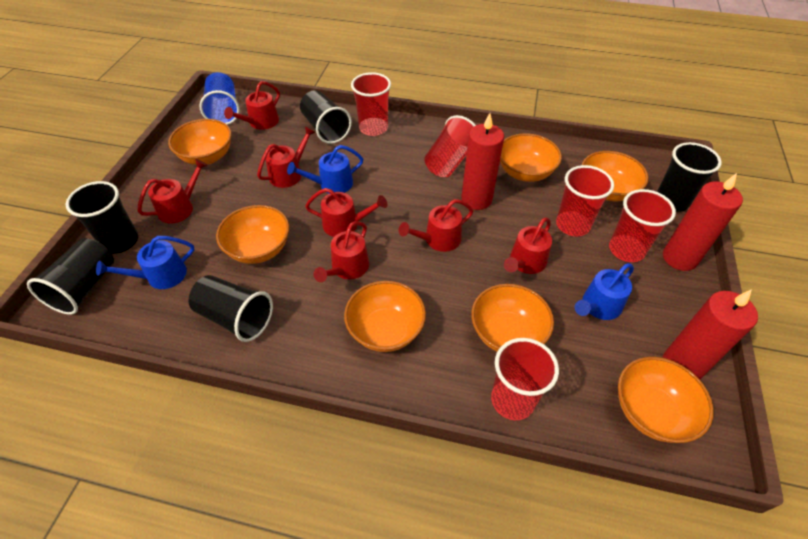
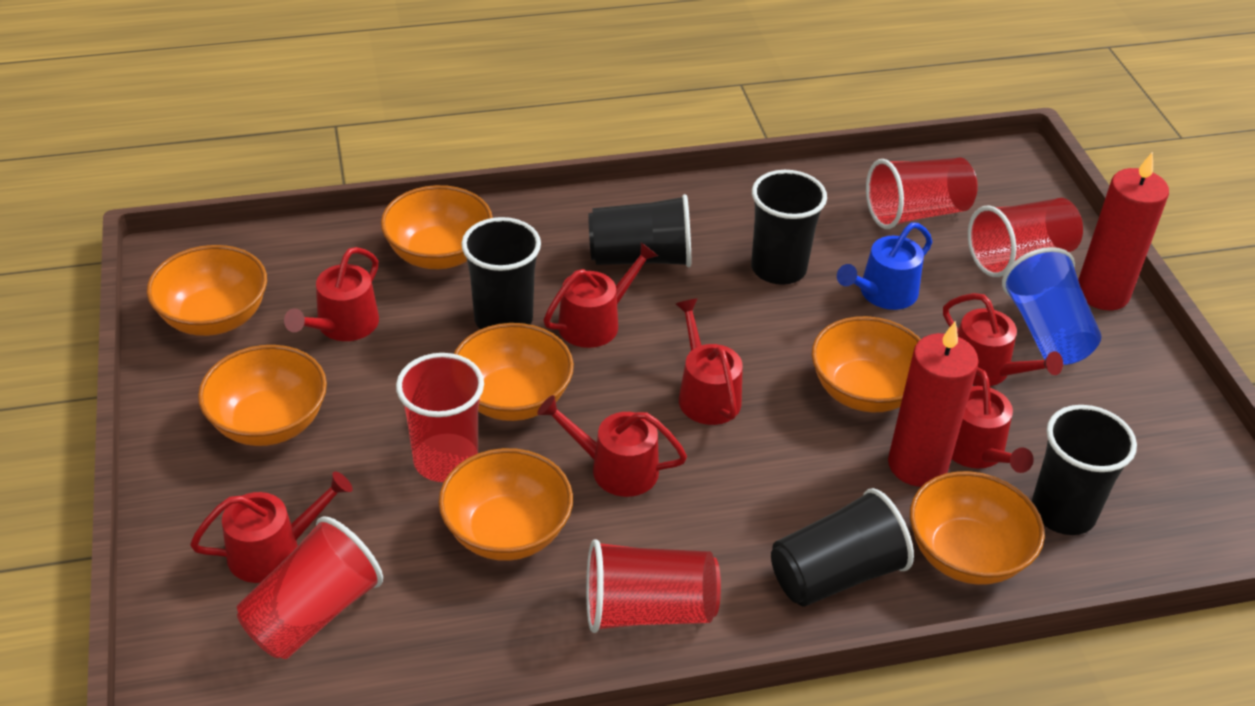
blue watering can: [96,236,194,289] [287,145,363,194] [575,263,634,320] = 3 -> [837,222,932,310] = 1
red candle: [461,113,504,210] [663,173,743,271] [663,289,758,379] = 3 -> [888,321,979,487] [1078,152,1169,310] = 2

